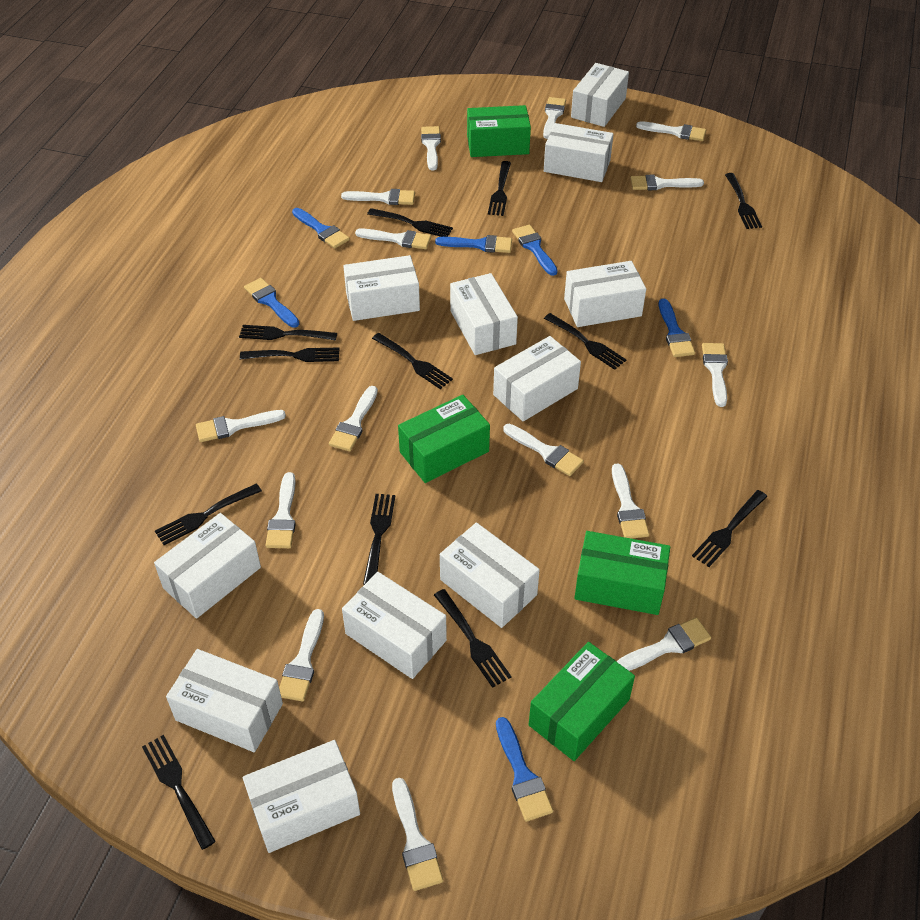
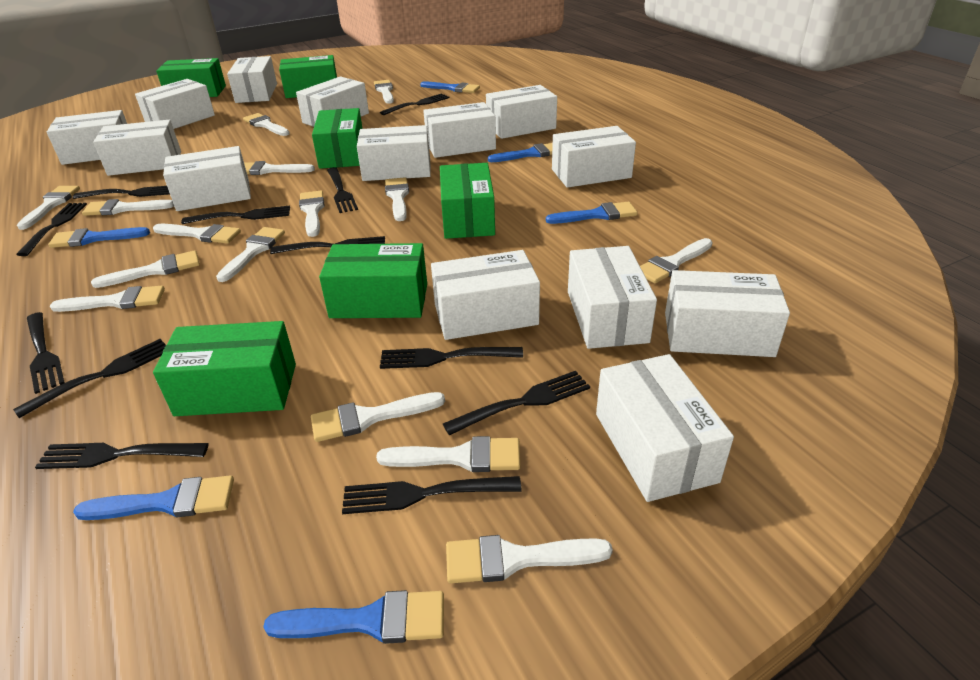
green box: [398,395,490,483] [467,105,531,157] [529,642,635,761] [574,531,670,615] = 4 -> [153,321,296,416] [156,58,226,97] [279,55,337,98] [312,108,363,169] [319,243,427,318] [440,163,495,239] = 6
white box: [154,513,261,619] [166,649,283,752] [243,740,360,853] [342,572,447,679] [343,255,420,321] [440,522,540,628] [450,273,518,355] [493,336,581,421] [544,123,613,182] [564,261,646,327] [571,63,629,127] = 11 -> [47,110,127,165] [93,119,181,176] [135,79,215,129] [163,146,251,211] [227,56,277,103] [296,76,369,127] [357,125,431,181] [423,102,496,158] [431,250,540,340] [486,85,557,139] [552,126,636,188] [568,246,657,349] [596,354,734,502] [665,270,790,357] = 14

